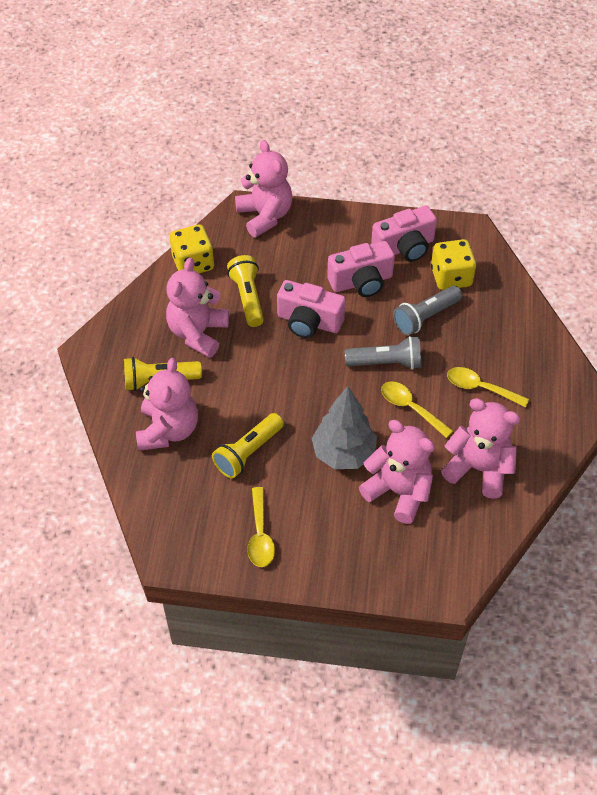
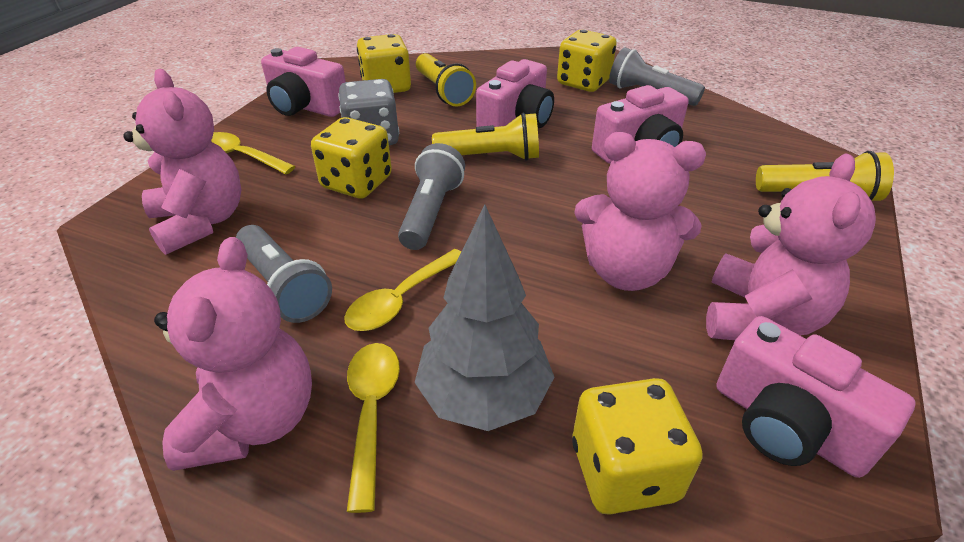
grey dice: none = 0 -> [338,79,399,145] = 1
grey flashlight: [345,336,421,370] [393,286,462,335] = 2 -> [236,225,332,323] [398,143,465,250] [609,47,705,106] = 3
pink camera: [277,280,346,338] [327,241,395,297] [371,206,437,262] = 3 -> [261,47,346,117] [476,59,554,128] [592,85,689,164] [717,316,915,478] = 4
pink teddy bear: [136,358,198,451] [166,258,229,358] [235,140,292,237] [359,420,435,524] [441,398,520,499] = 5 -> [123,69,241,255] [154,237,312,471] [574,132,706,291] [706,153,876,340] = 4
yellow dice: [170,224,214,273] [431,239,476,290] = 2 -> [311,117,392,199] [357,34,411,93] [557,30,617,92] [572,378,702,515] = 4

